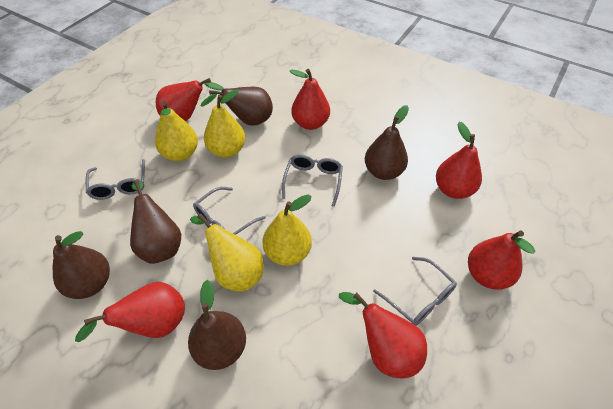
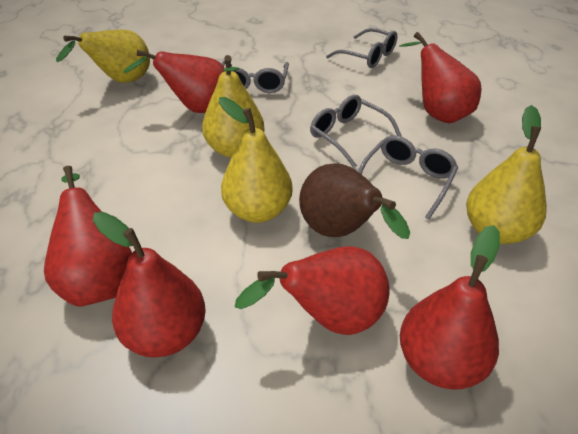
brown pear: [53,231,110,299] [130,180,181,264] [188,280,246,370] [200,87,273,126] [365,105,409,180] = 5 -> [299,163,410,239] = 1

